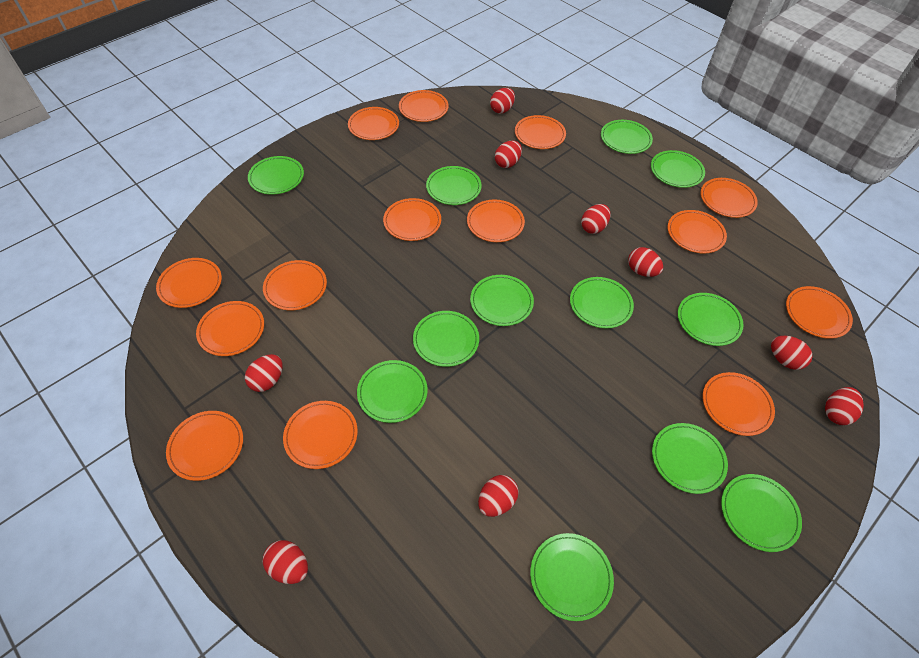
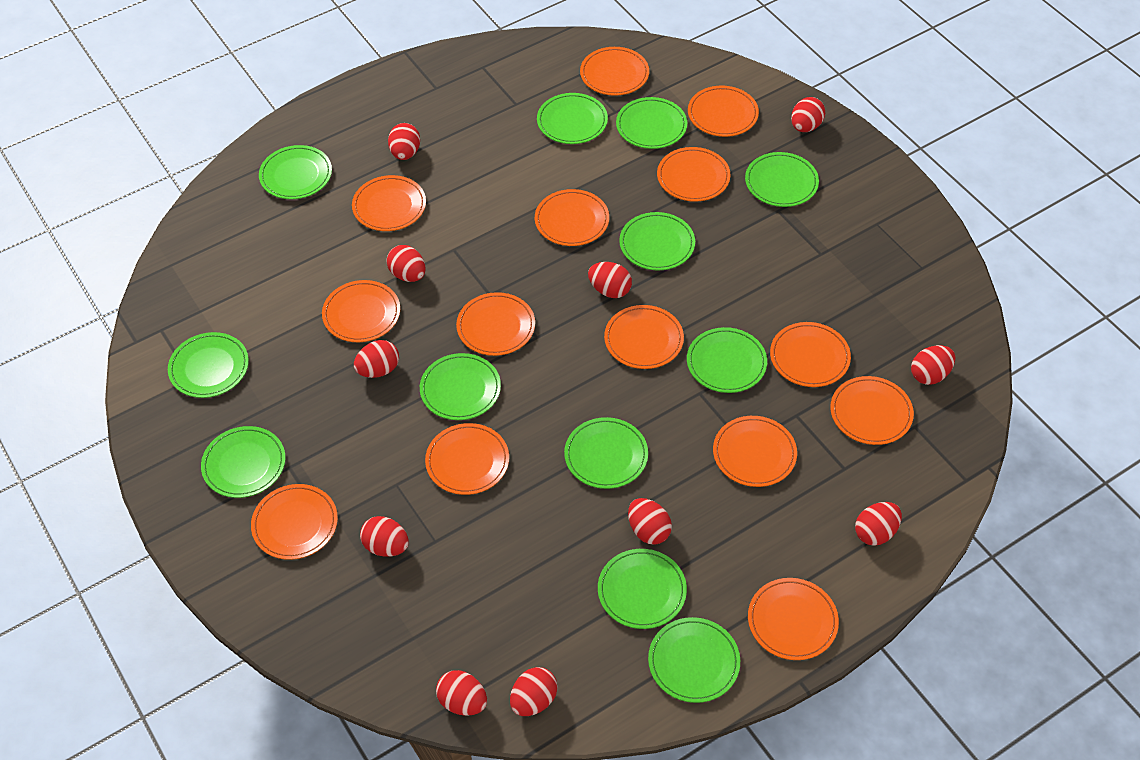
red egg: [245,354,283,392] [263,540,308,584] [478,475,519,517] [490,88,515,114] [495,141,522,168] [581,204,611,234] [628,247,663,277] [771,336,813,370] [825,387,864,425] = 9 -> [354,340,399,378] [360,516,409,557] [387,245,426,282] [388,123,420,160] [436,670,487,716] [510,667,558,716] [588,262,632,298] [628,498,672,545] [791,97,825,132] [855,502,902,546] [911,345,955,385] = 11

